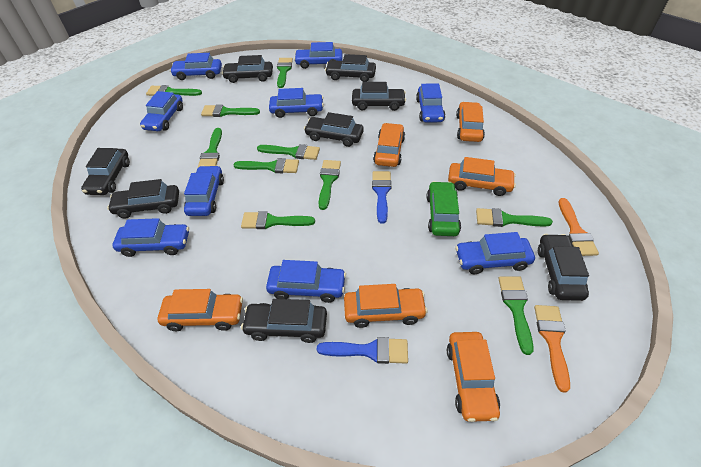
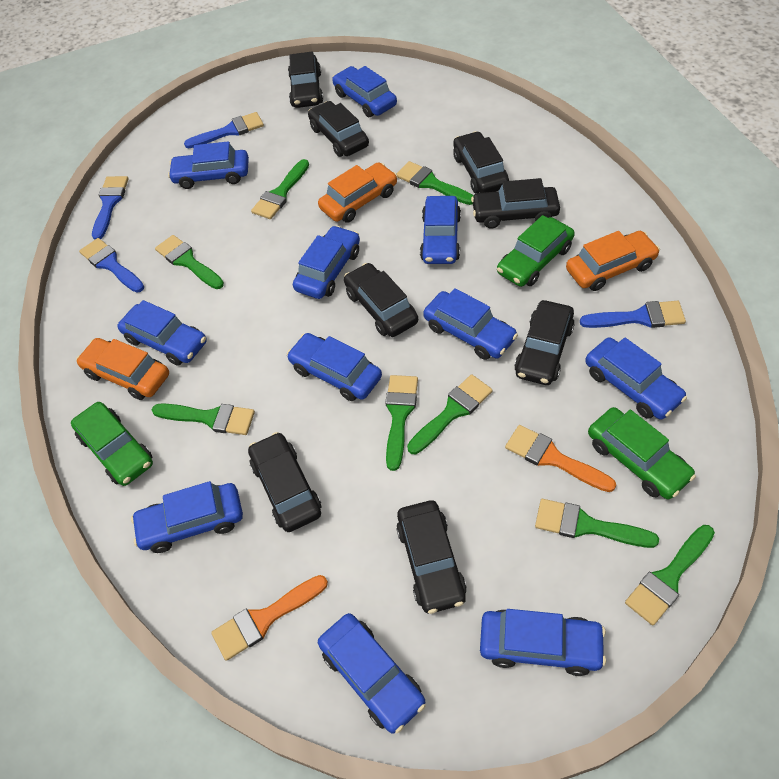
blue brush: [317,337,408,364] [372,171,392,224] = 2 -> [79,238,144,293] [92,176,128,240] [184,112,264,149] [580,301,686,328] = 4
blue car: [112,218,189,257] [140,91,183,131] [170,53,222,80] [184,166,224,216] [266,260,346,303] [269,88,324,118] [294,42,342,69] [416,83,445,123] [455,232,535,274] = 9 -> [117,300,207,366] [131,481,243,553] [168,141,249,189] [287,333,382,401] [293,225,360,299] [318,613,426,734] [332,66,397,117] [420,196,461,264] [423,288,518,360] [480,609,606,676] [585,337,687,420] = 11
green brush: [146,85,202,96] [198,128,222,167] [201,104,260,117] [234,158,299,173] [241,211,315,229] [257,144,320,160] [277,58,293,88] [318,160,341,210] [476,208,553,227] [498,276,534,355] = 10 -> [152,403,255,435] [155,235,224,289] [251,159,309,219] [385,375,418,471] [396,161,474,205] [407,374,493,454] [535,499,659,548] [625,525,715,625] = 8
green car: [426,181,461,236] = 1 -> [71,402,153,486] [497,215,575,287] [588,407,696,499] = 3
orange car: [158,289,243,331] [344,284,428,328] [373,123,405,167] [447,332,500,422] [448,157,516,196] [456,102,485,142] = 6 -> [76,338,169,400] [318,162,397,223] [566,231,660,291] = 3

